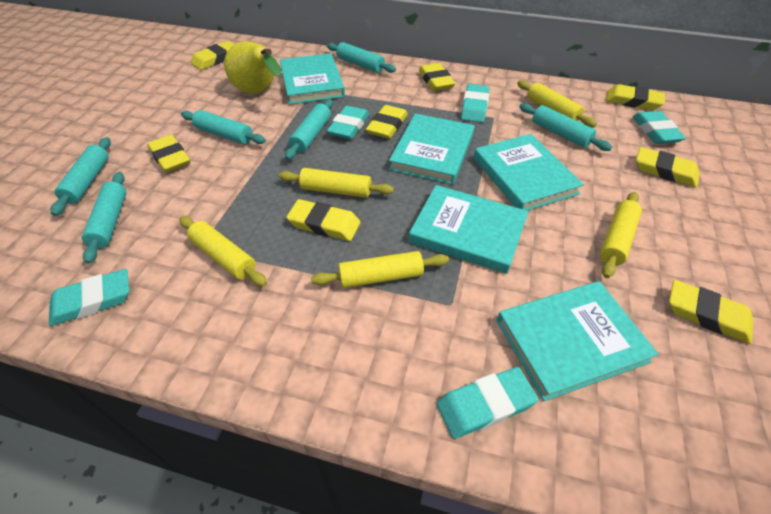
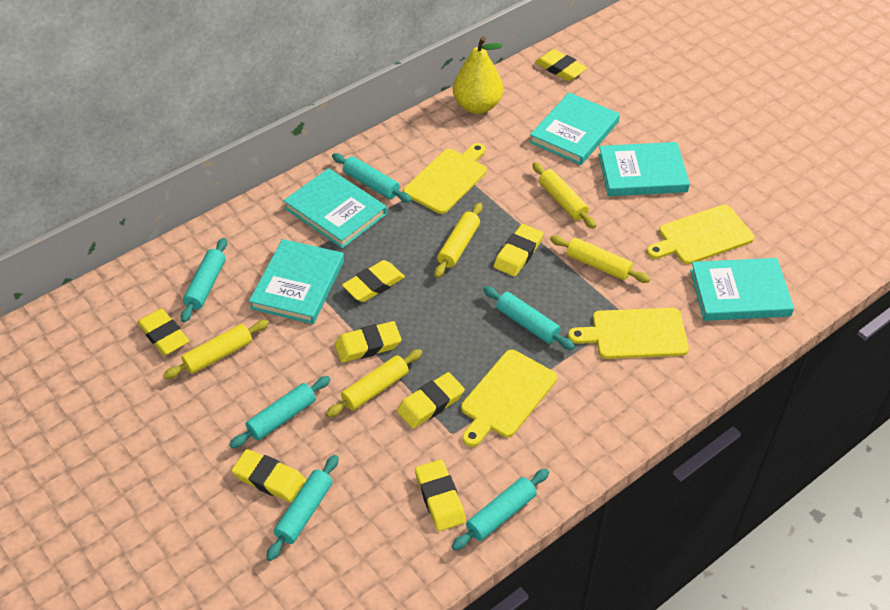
turquoise eraser: [49,269,129,326] [327,106,369,139] [437,367,539,439] [461,84,489,122] [632,111,686,144] = 5 -> none = 0
yellow cutting board: none = 0 -> [403,143,487,214] [461,350,557,447] [568,308,689,359] [647,205,754,264] = 4

